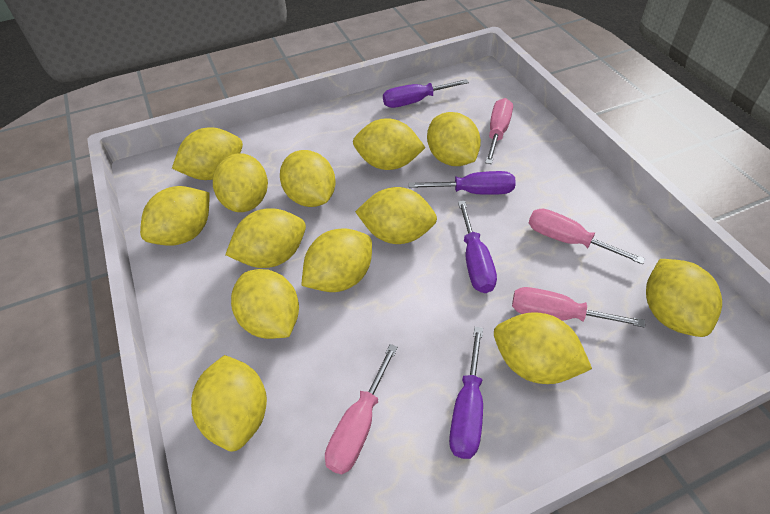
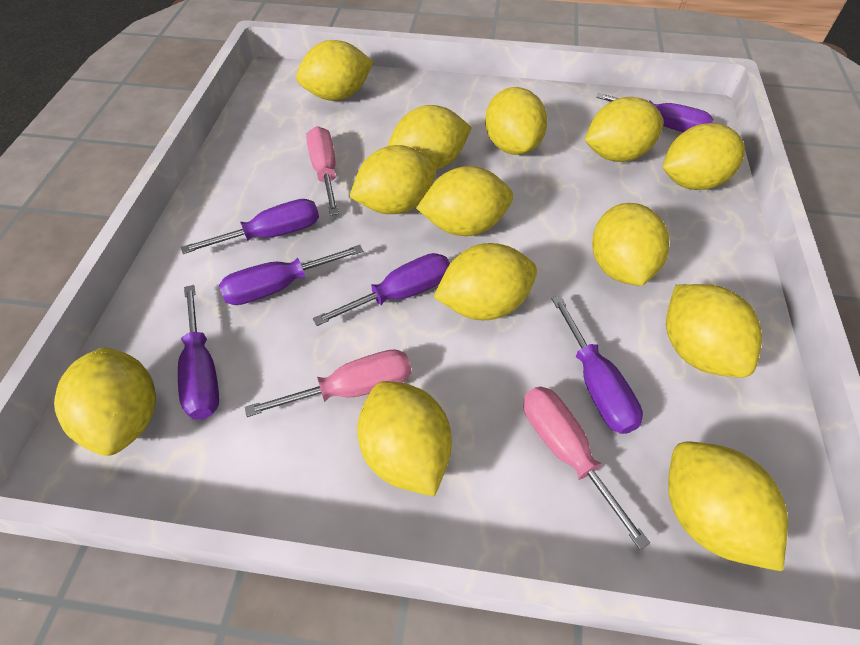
pink screwdriver: [325,344,398,474] [485,98,513,164] [512,287,645,328] [529,209,645,264] = 4 -> [245,349,411,417] [306,126,339,216] [524,386,650,550] = 3
purple screwdriver: [383,79,469,108] [409,171,516,195] [449,327,483,459] [458,201,497,293] = 4 -> [178,285,219,420] [181,199,319,254] [219,245,364,305] [313,253,450,326] [552,296,643,434] [596,93,714,132] = 6

